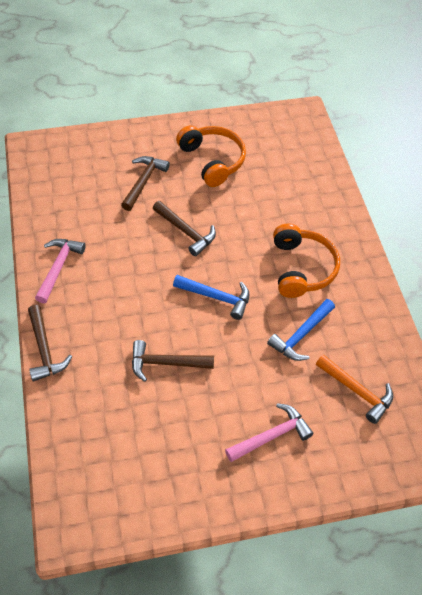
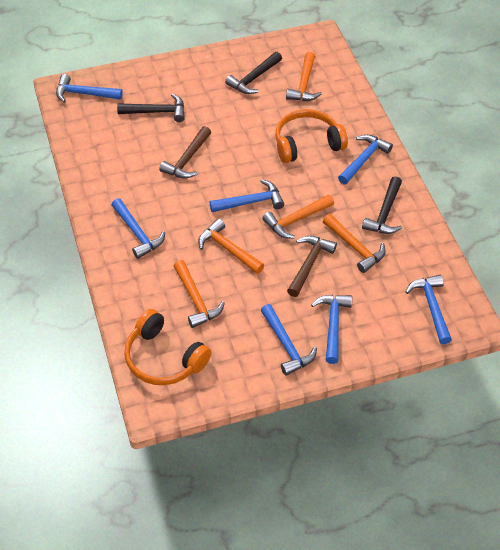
black hammer: none = 0 -> [117,93,185,122] [225,52,282,94] [362,176,402,234] = 3
blue hammer: [173,275,249,320] [267,299,335,361] = 2 -> [56,74,123,103] [112,198,165,259] [209,179,284,212] [260,304,317,376] [311,295,352,364] [338,135,393,184] [405,275,452,344] = 7
brown hammer: [28,305,72,382] [121,156,170,211] [132,340,214,382] [153,201,216,256] = 4 -> [159,126,211,179] [287,236,337,297] = 2
orange hammer: [316,354,393,424] = 1 -> [174,260,225,328] [198,218,264,274] [262,194,334,239] [286,52,322,101] [323,214,386,273] = 5
pink hammer: [35,239,85,303] [225,403,314,462] = 2 -> none = 0

